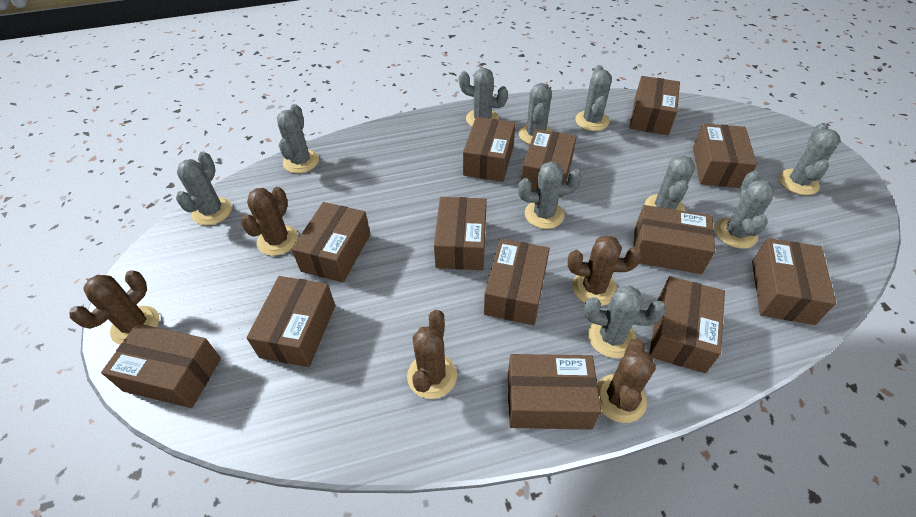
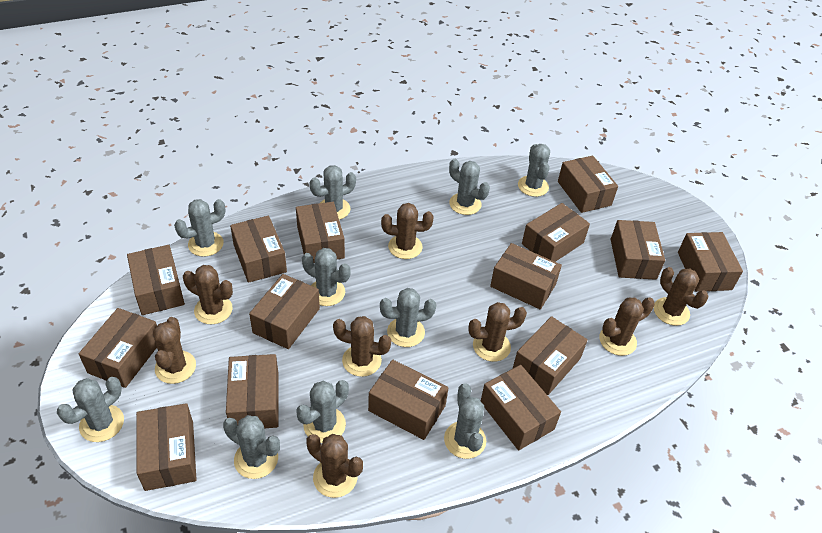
brown box: [101,323,221,408] [246,276,335,367] [292,202,370,282] [434,197,487,270] [463,117,516,182] [484,239,550,325] [508,354,601,430] [521,129,577,197] [630,76,680,135] [633,205,715,274] [649,276,725,373] [693,123,757,188] [752,238,836,325] = 13 -> [79,308,157,388] [127,245,185,315] [136,403,197,491] [226,354,279,428] [230,216,287,283] [249,274,320,349] [296,202,345,263] [368,360,449,440] [481,365,561,450] [490,243,562,309] [513,316,588,395] [522,203,590,262] [558,156,618,213] [611,220,665,280] [678,232,743,292] = 15
brown cactus: [70,270,159,344] [241,187,298,256] [407,310,457,399] [568,235,642,306] [598,339,656,423] = 5 -> [153,317,196,384] [183,265,233,324] [306,434,363,498] [333,316,391,377] [381,203,434,259] [468,302,527,362] [599,297,655,356] [654,267,708,326] = 8

